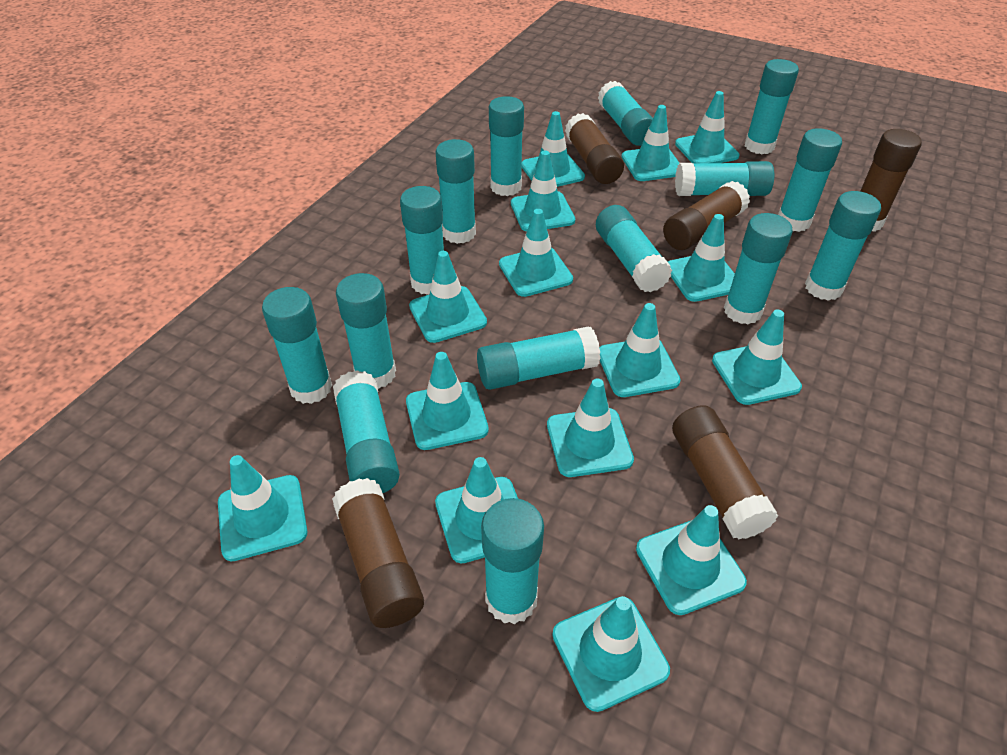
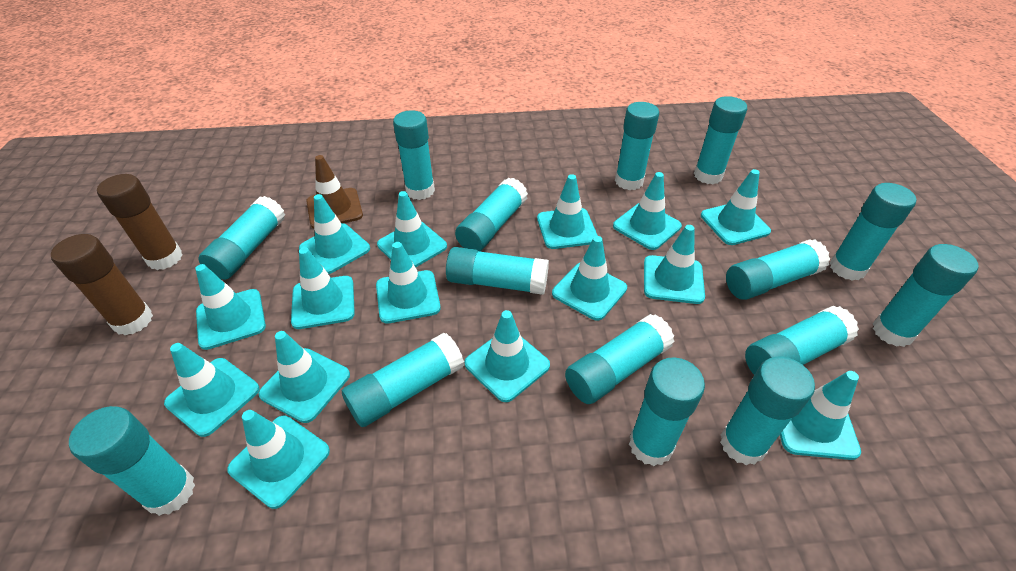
brown glue stick: [332,478,424,628] [565,113,624,184] [663,181,750,250] [672,405,778,540] [860,129,922,232] = 5 -> [51,234,153,335] [97,174,183,270] = 2
brown traffic cone: none = 0 -> [306,155,363,228] = 1

